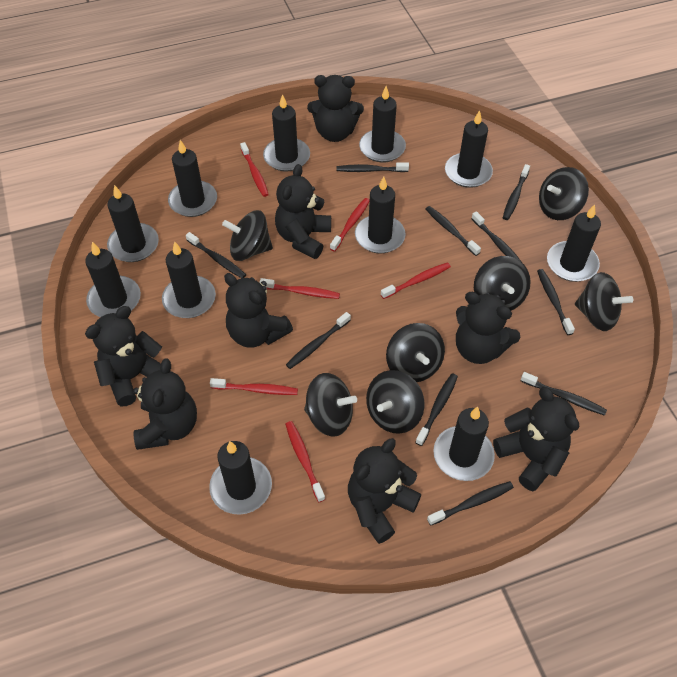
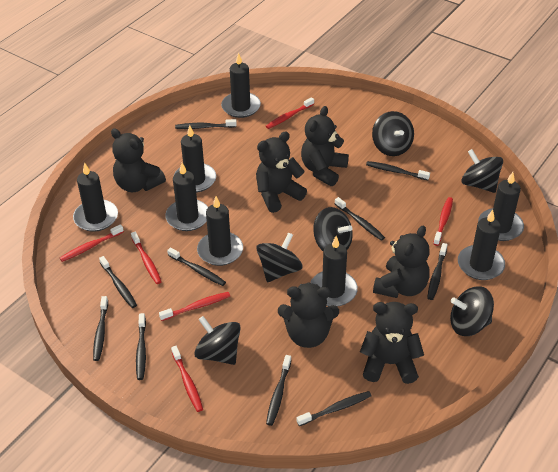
black candle: [85,242,141,317] [107,185,159,262] [162,241,216,318] [168,140,217,217] [209,441,272,515] [263,94,310,172] [355,176,406,253] [359,86,406,163] [433,407,495,481] [445,110,493,188] [547,204,601,282] = 11 -> [73,162,118,232] [165,163,208,231] [174,125,216,193] [197,196,243,266] [221,52,261,118] [310,236,358,307] [458,210,505,280] [478,172,524,241] = 8
black spinning top: [222,210,273,261] [304,373,357,437] [366,370,425,434] [386,323,445,382] [474,256,531,311] [539,167,589,220] [575,272,633,331] = 7 -> [194,316,241,365] [256,232,303,282] [313,207,353,251] [372,111,414,156] [450,286,494,336] [461,149,503,193] = 6
black teddy bear: [85,306,162,406] [133,359,197,450] [224,273,293,348] [275,164,331,259] [307,75,364,142] [348,438,421,544] [456,292,521,364] [493,387,579,491] = 8 -> [111,128,166,192] [256,131,307,213] [278,282,339,348] [301,106,349,186] [360,302,424,384] [373,226,430,298] = 6

